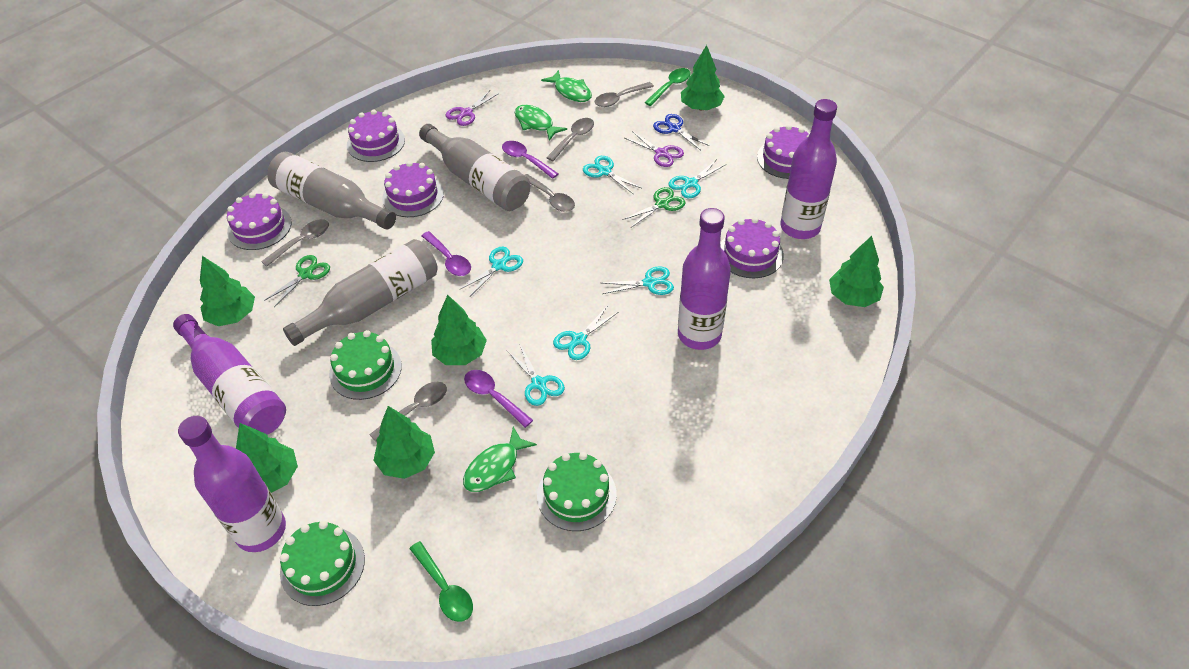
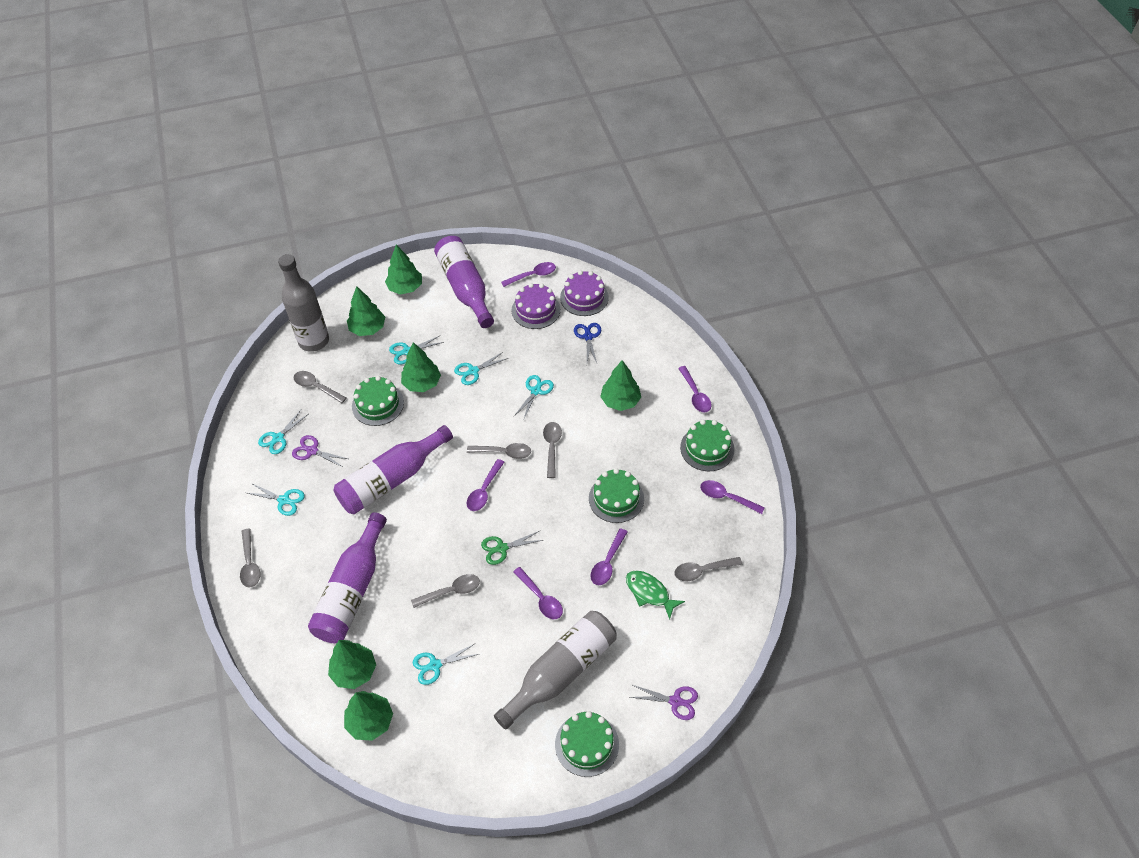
green cake: [280,521,365,606] [329,330,402,400] [537,452,617,531] = 3 -> [352,376,404,426] [555,711,619,777] [589,468,644,523] [680,420,735,471] = 4
green fish: [463,427,537,492] [515,105,567,141] [541,70,592,102] = 3 -> [626,570,685,620] = 1
green scissors: [264,255,330,307] [622,187,686,227] = 2 -> [481,531,543,565] = 1
green spoon: [409,541,473,622] [644,68,691,106] = 2 -> none = 0
grey bottle: [267,152,396,229] [283,239,438,346] [419,124,530,211] = 3 -> [278,254,329,352] [494,611,616,729] = 2
grey spoon: [261,219,329,267] [369,382,447,442] [525,174,575,212] [546,118,594,161] [595,82,654,107] = 5 -> [240,529,260,587] [294,371,346,403] [411,574,480,608] [467,443,531,459] [543,422,562,478] [674,557,742,581] = 6
purple bottle: [173,314,286,435] [178,416,286,552] [678,208,731,350] [780,99,837,239] = 4 -> [308,512,387,643] [334,425,453,514] [434,236,494,328] = 3
purple cake: [227,192,292,250] [347,110,405,162] [382,161,444,217] [720,217,784,278] [757,125,809,179] = 5 -> [512,283,560,329] [560,271,609,316] = 2
purple spoon: [422,231,471,276] [464,370,533,428] [502,141,559,179] = 3 -> [466,459,504,511] [501,262,556,287] [513,567,563,619] [590,528,627,585] [678,366,711,413] [700,480,765,514] = 6

